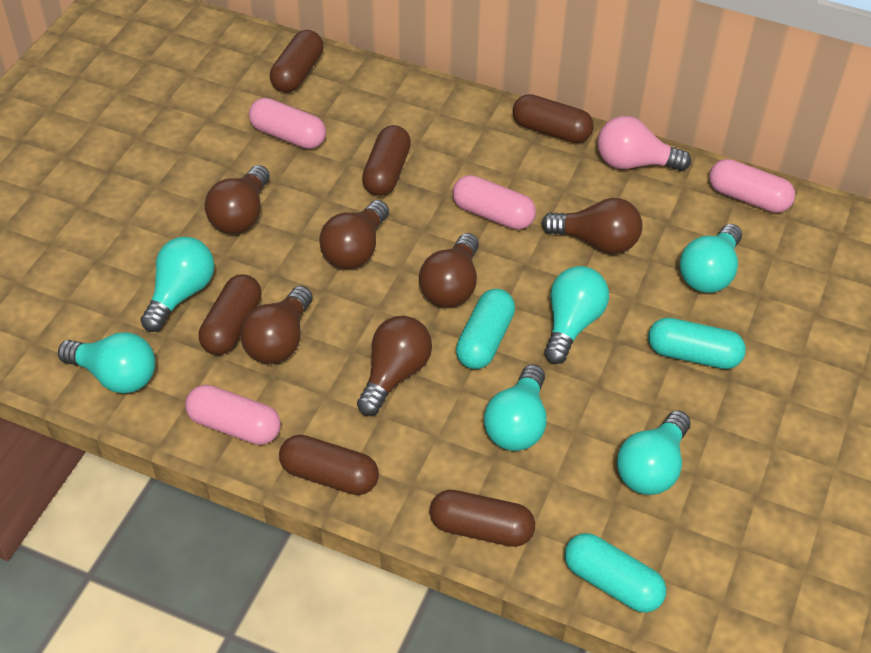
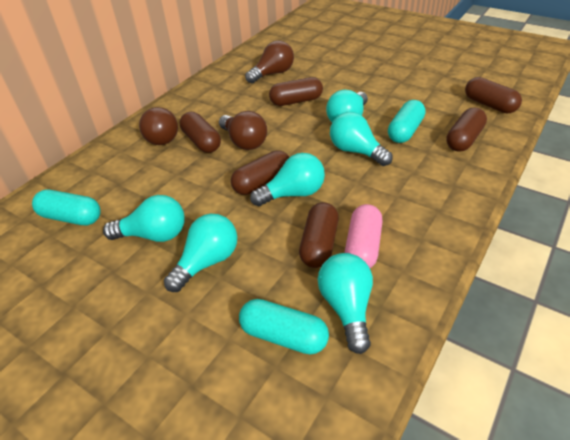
brown light bulb: [204,165,270,234] [240,286,313,364] [319,200,389,269] [357,316,432,416] [419,233,479,307] [541,198,642,254] = 6 -> [139,107,178,145] [219,111,267,150] [245,40,294,83] = 3
pink capsule: [185,385,281,445] [249,98,326,149] [453,175,536,230] [709,159,795,213] = 4 -> [345,204,382,268] = 1
pink light bulb: [598,116,691,171] = 1 -> none = 0

